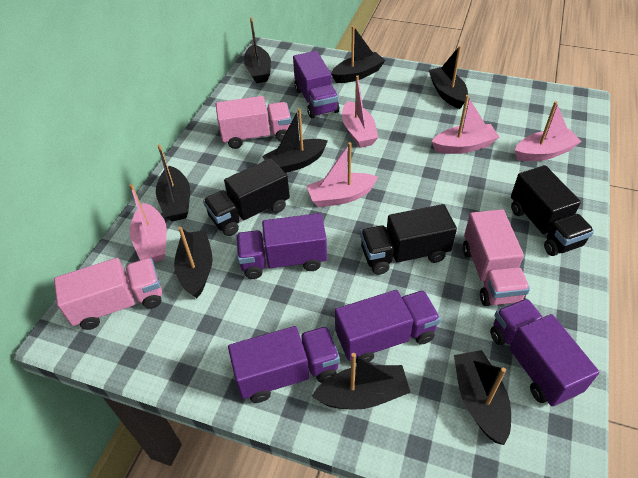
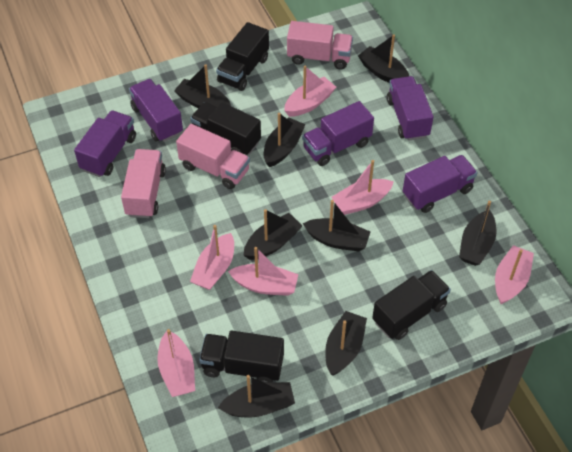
black truck: [203,158,290,236] [360,204,457,275] [511,165,594,256] = 3 -> [190,102,261,155] [199,331,284,383] [216,22,269,91] [372,270,451,340] = 4
pink boat: [129,184,167,262] [306,142,378,207] [342,75,378,148] [431,95,499,154] [515,101,582,161] = 5 -> [157,329,195,397] [190,225,234,290] [228,247,299,296] [284,66,336,117] [331,160,394,215] [495,245,534,304] = 6

